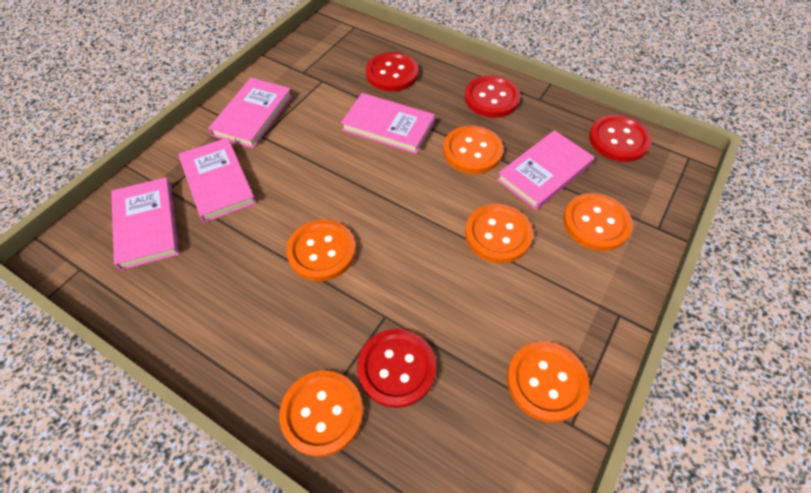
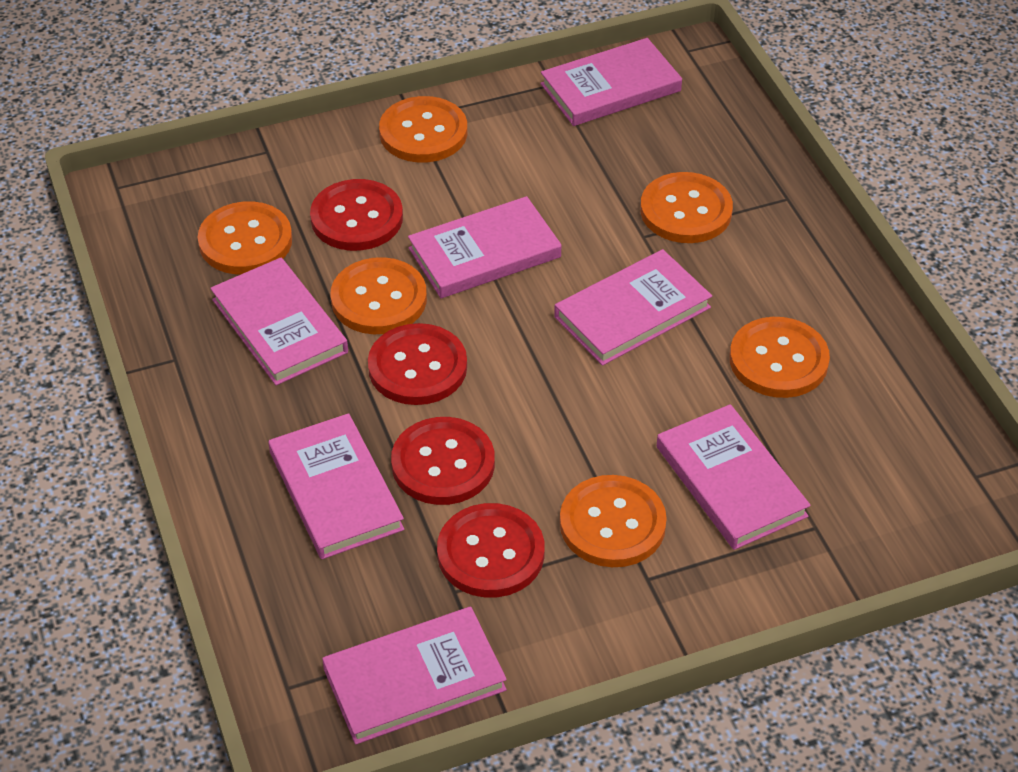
pink book: [111,177,179,271] [178,138,256,223] [208,78,293,149] [341,93,435,154] [497,130,594,210] = 5 -> [210,257,348,385] [268,413,404,559] [322,607,507,745] [408,196,561,298] [540,38,682,126] [554,249,712,366] [657,404,811,550] = 7

